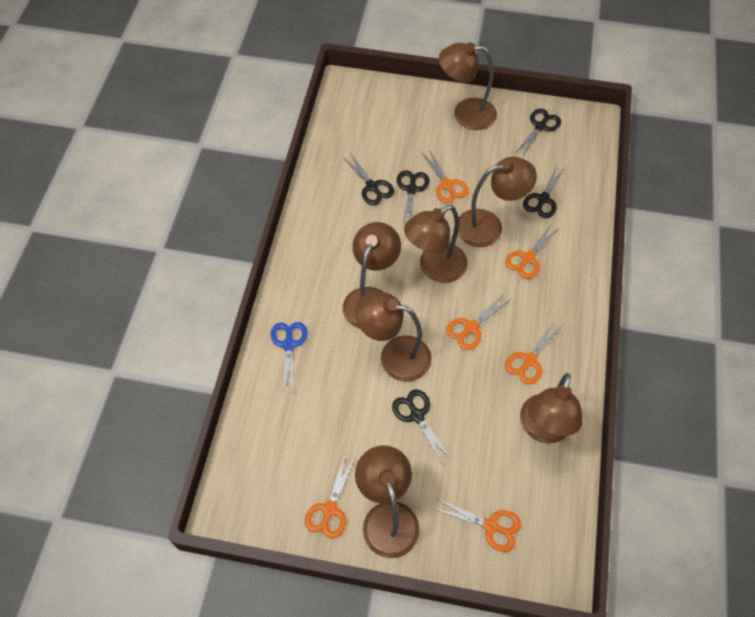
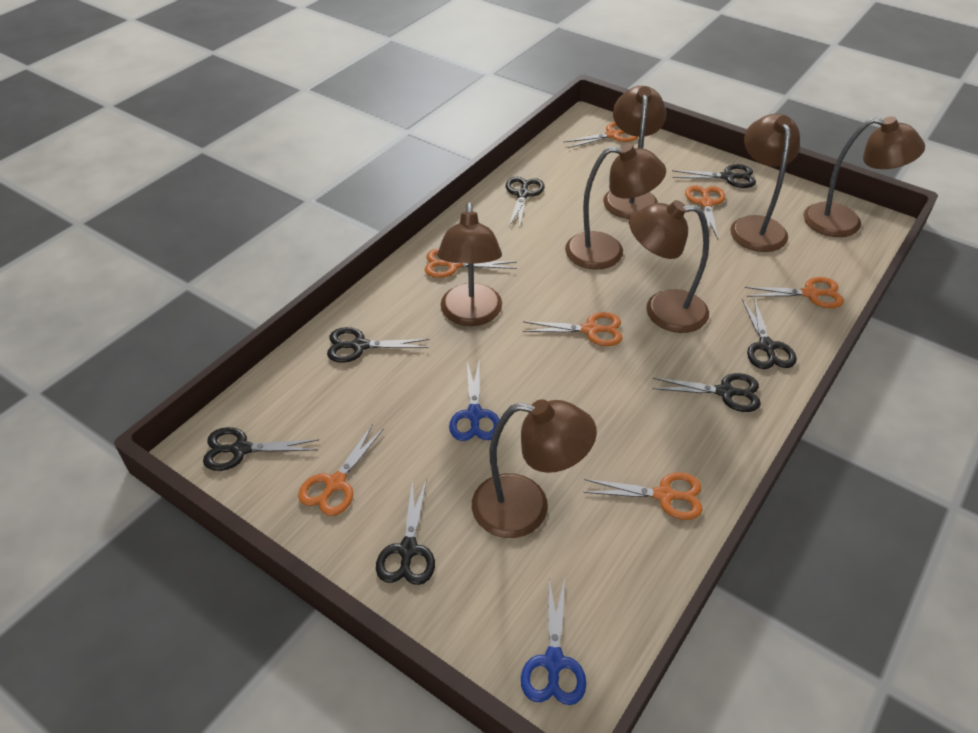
black scissors: [343,153,394,205] [392,389,452,465] [397,170,430,226] [514,109,561,157] [523,166,566,218] = 5 -> [203,427,319,471] [327,327,429,363] [376,479,435,585] [506,177,545,229] [652,373,761,412] [672,164,756,188] [742,298,797,369] = 7
blue scissors: [271,322,307,394] = 1 -> [449,362,500,441] [521,578,586,705] = 2
orange scissors: [305,455,355,539] [422,149,468,203] [434,498,521,552] [446,293,511,350] [505,225,560,279] [505,320,563,384] = 6 -> [298,425,384,516] [424,248,517,278] [523,312,622,346] [563,122,638,148] [583,472,703,520] [685,185,725,239] [745,277,844,308] = 7

